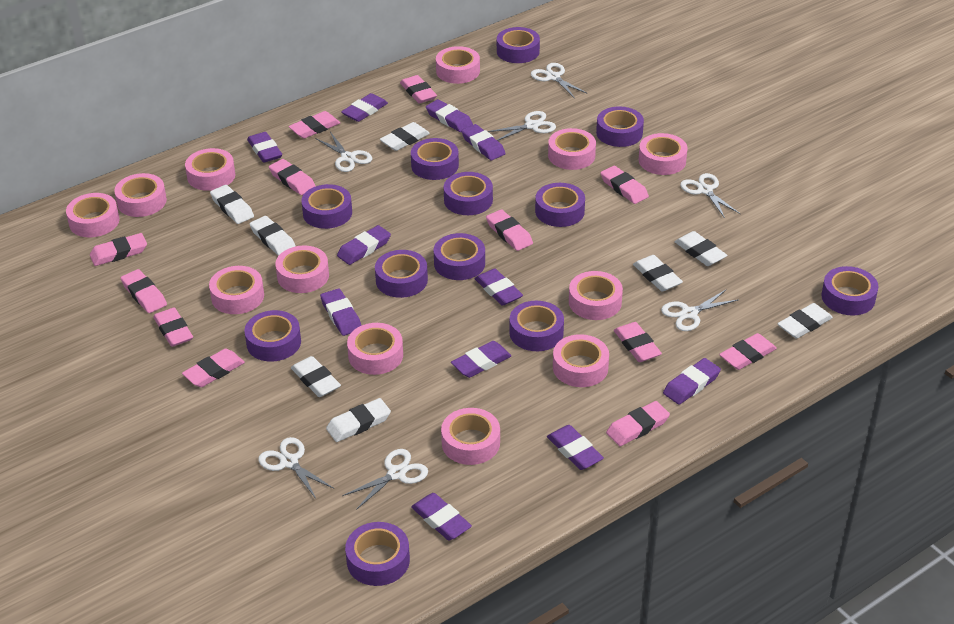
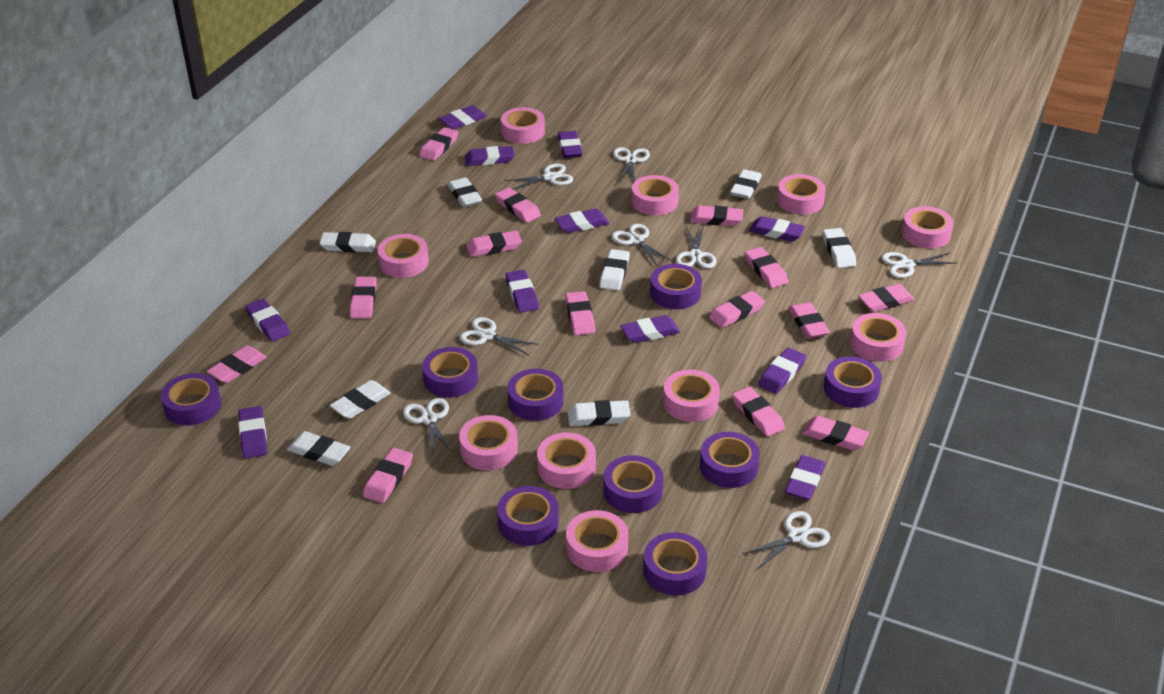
pink eraser: [90,233,147,266] [121,269,167,313] [153,307,193,347] [182,349,245,387] [269,159,316,195] [288,111,340,138] [400,75,437,103] [486,209,533,251] [601,166,649,204] [606,401,670,446] [614,322,662,362] [719,333,777,370] = 12 -> [207,346,267,383] [350,277,377,319] [363,448,413,503] [419,127,458,161] [466,231,522,257] [495,187,541,223] [565,291,595,335] [690,206,743,226] [709,291,765,328] [732,387,785,437] [745,247,788,288] [788,302,830,338] [802,416,869,451] [858,284,915,312] = 14
pink tape: [66,193,119,237] [114,173,167,217] [185,148,235,191] [209,266,264,314] [276,246,329,293] [347,323,403,375] [436,46,480,84] [441,408,500,465] [548,128,596,170] [553,334,609,387] [569,271,623,320] [639,133,688,175] = 12 -> [378,234,429,278] [459,415,518,470] [501,107,545,144] [537,432,596,489] [566,510,629,572] [632,175,679,215] [663,369,720,422] [777,174,826,214] [850,313,906,362] [902,206,954,248] = 10
purple tape: [244,310,301,362] [301,184,352,229] [345,522,410,586] [375,250,428,298] [411,138,459,180] [434,233,485,280] [444,172,493,215] [497,27,540,63] [509,301,564,351] [535,183,585,227] [596,107,644,147] [821,266,878,315] = 12 -> [161,373,221,426] [422,347,478,398] [497,486,559,546] [508,369,564,421] [603,455,664,513] [643,532,707,595] [650,264,702,309] [700,432,760,488] [824,356,882,408] = 9
white scissors: [258,437,334,499] [315,132,372,172] [342,449,428,510] [488,111,556,141] [531,63,588,99] [661,289,739,331] [680,173,740,218] = 7 -> [403,398,454,458] [460,317,539,355] [504,163,573,190] [612,224,672,266] [613,147,650,183] [676,226,716,268] [742,511,830,570] [882,252,956,278] = 8

